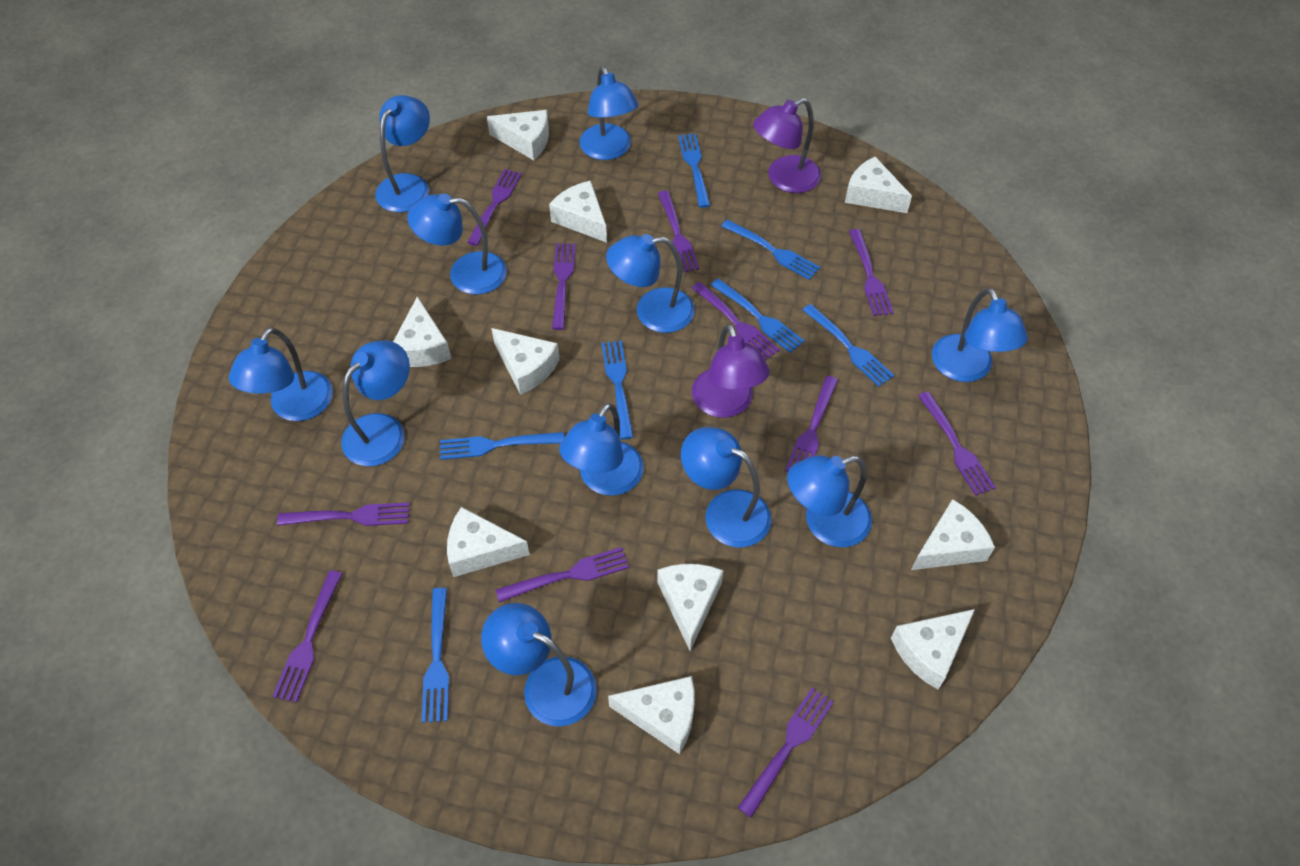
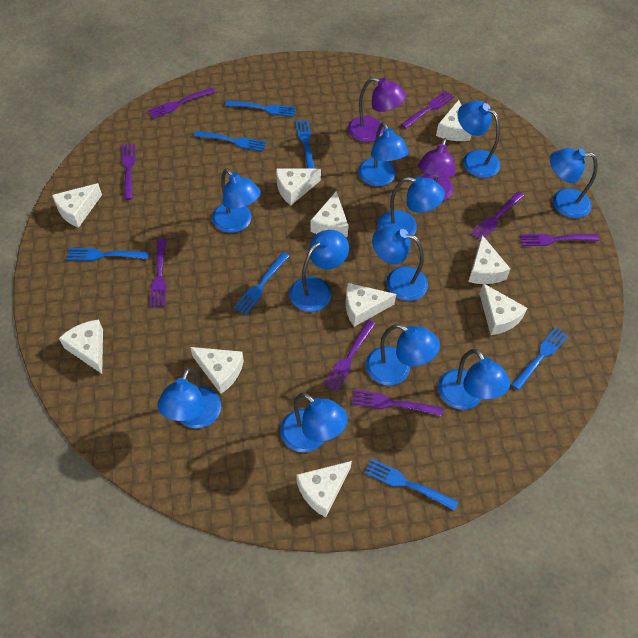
purple fork: [272,570,343,702] [277,502,410,526] [467,169,522,246] [496,547,629,602] [552,243,576,330] [658,191,699,273] [692,282,779,360] [738,688,834,818] [785,376,838,472] [849,229,894,316] [918,391,996,496] = 11 -> [121,143,135,200] [148,88,215,119] [150,238,166,307] [323,320,375,392] [352,389,443,416] [401,91,454,129] [470,192,524,240] [520,234,599,246] = 8

